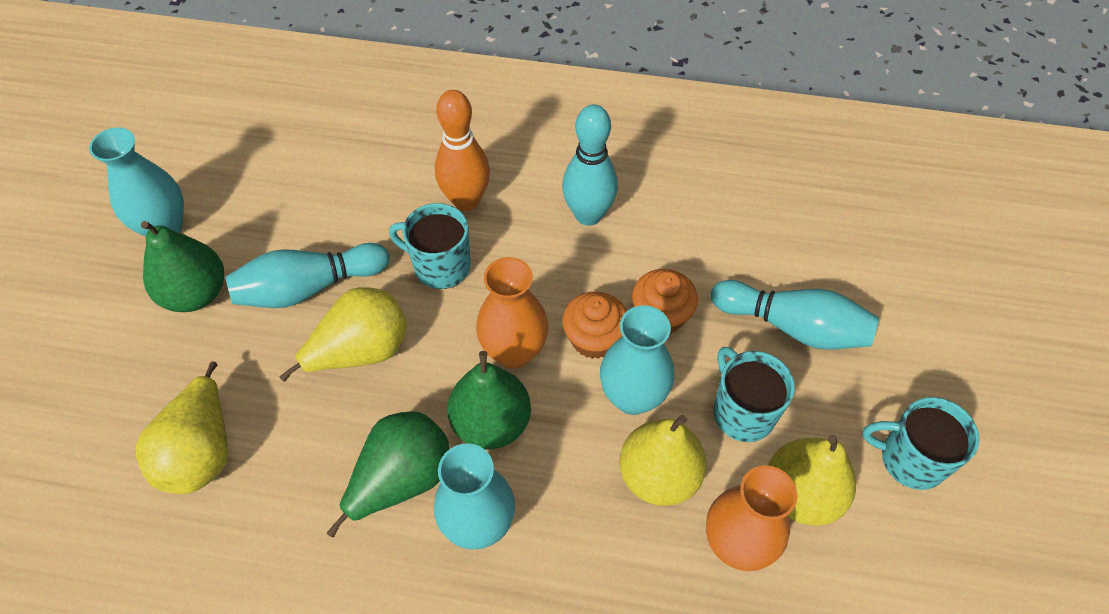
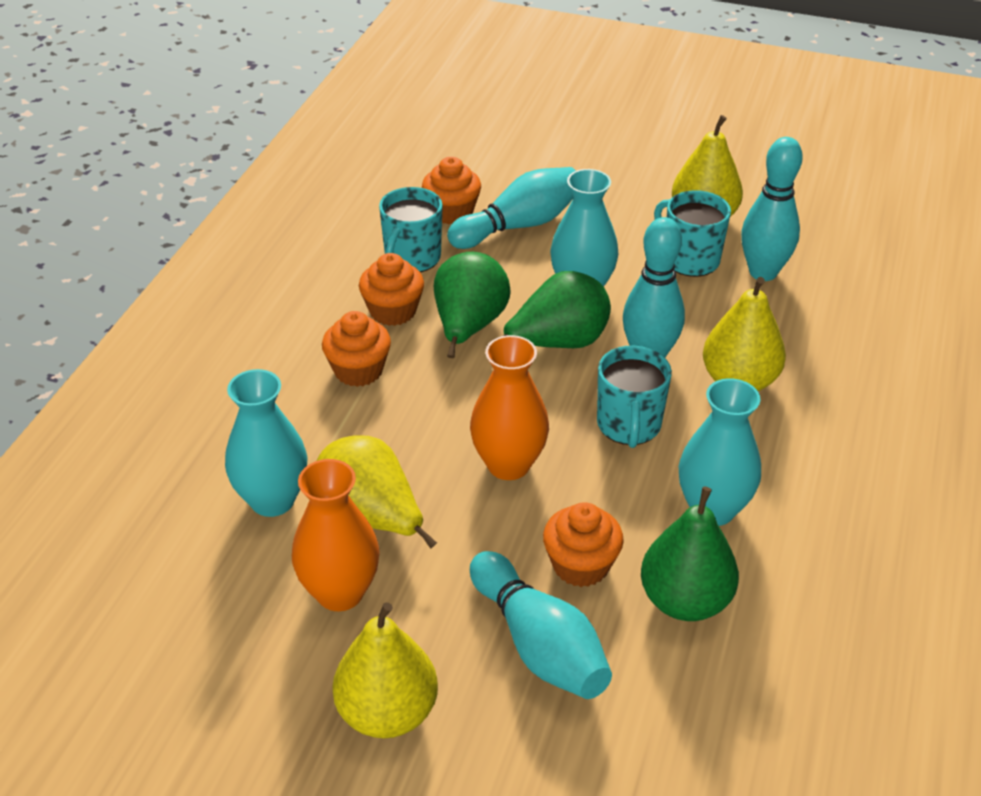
orange bowling pin: [435,90,490,211] = 1 -> none = 0
orange cupcake: [562,292,627,359] [632,269,698,334] = 2 -> [322,311,391,387] [359,253,424,326] [422,157,481,224] [543,502,624,587] = 4
turquoise bowling pin: [225,243,389,308] [562,105,618,226] [711,280,879,350] = 3 -> [447,167,576,249] [470,551,612,699] [623,217,685,358] [741,137,803,281] = 4

